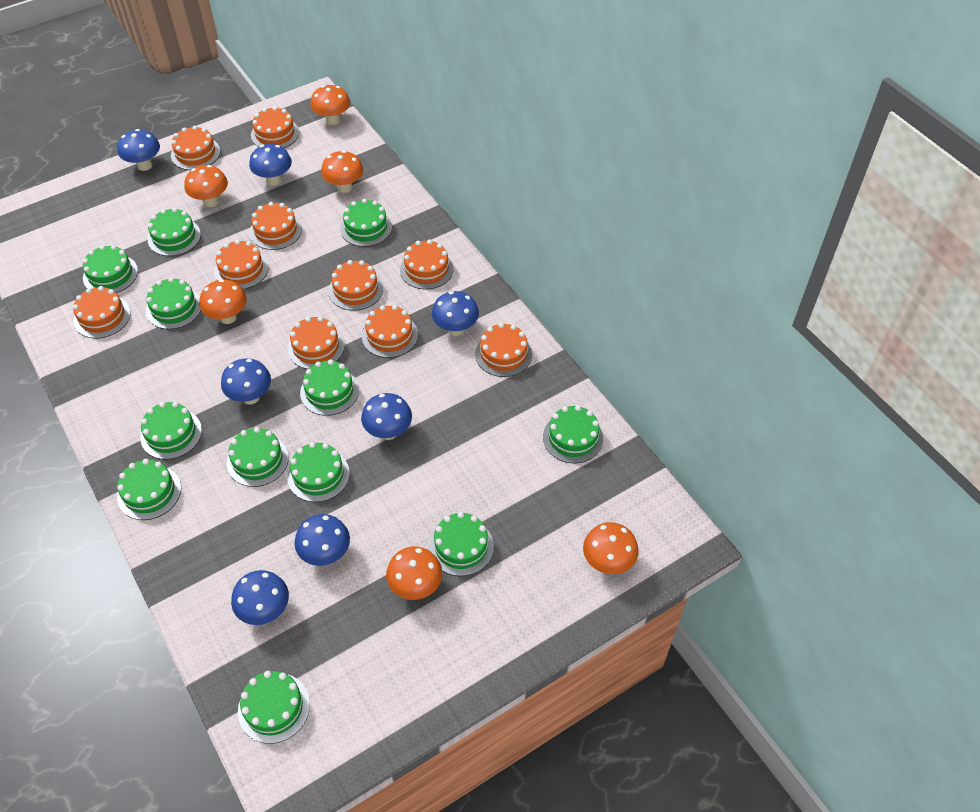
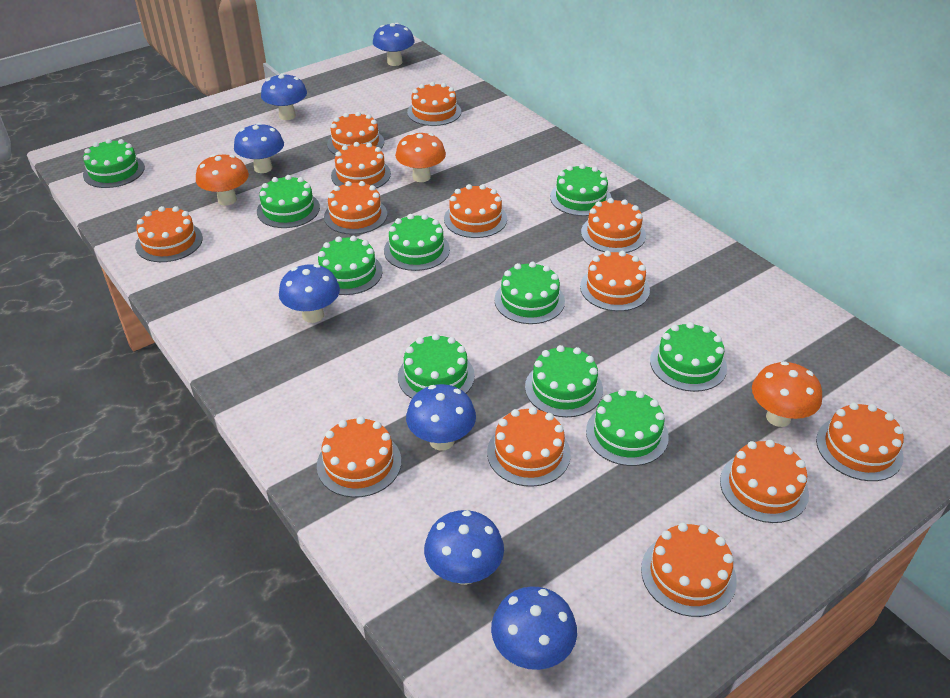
green cake: [83,245,138,293] [117,459,181,520] [140,402,202,460] [146,277,201,329] [148,208,201,256] [227,427,289,487] [238,671,310,744] [287,442,350,502] [300,359,359,416] [340,199,392,247] [429,512,494,576] [543,405,603,463] = 12 -> [83,139,145,188] [257,175,320,228] [318,236,383,295] [384,214,450,271] [398,334,475,399] [494,262,565,324] [525,345,603,417] [550,164,612,216] [586,389,669,466] [650,322,727,392] = 10
orange cake: [73,286,130,338] [171,126,220,170] [214,240,268,289] [250,202,302,250] [251,106,299,148] [288,316,345,369] [328,260,383,311] [362,305,418,358] [400,239,454,289] [475,323,532,377] = 10 -> [135,206,203,262] [317,417,401,498] [324,181,387,235] [327,112,384,155] [331,142,391,188] [407,82,461,126] [444,184,507,238] [487,407,571,487] [580,251,650,311] [581,198,646,253] [641,523,737,617] [720,440,809,523] [816,403,904,481] = 13
orange mushroom: [185,165,228,207] [199,279,247,324] [310,85,350,125] [321,151,363,193] [386,546,442,600] [583,522,639,574] = 6 -> [196,154,249,206] [395,132,446,182] [752,361,822,427] = 3

